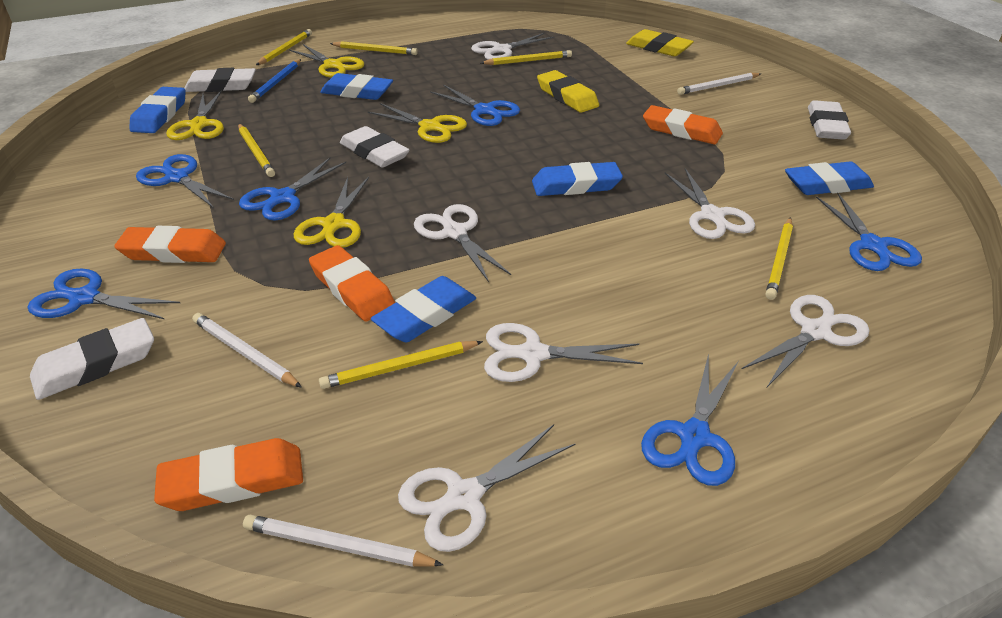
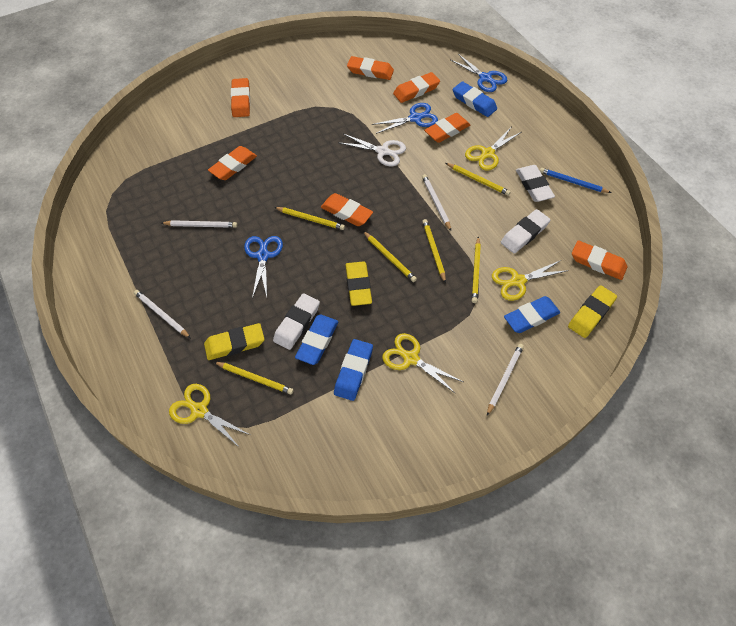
blue eraser: [129,87,186,133] [320,73,393,100] [371,276,476,342] [532,162,623,196] [785,161,874,195] = 5 -> [295,315,338,365] [334,339,373,401] [453,81,497,117] [504,296,560,333] = 4
blue scissors: [28,268,180,319] [136,154,234,208] [239,158,346,220] [430,84,520,126] [641,353,738,486] [816,193,922,271] = 6 -> [244,236,283,298] [372,103,438,134] [451,54,507,92] = 3
orange eraser: [114,226,226,263] [154,438,303,511] [309,245,395,322] [643,105,723,144] = 4 -> [208,146,257,180] [231,78,250,117] [321,193,373,226] [347,56,394,80] [393,72,440,103] [424,113,470,143] [572,241,628,280] = 7
white eraser: [30,318,154,400] [184,68,256,92] [340,126,409,168] [808,100,851,140] = 4 -> [273,293,320,350] [501,209,550,253] [516,165,555,202] = 3
white pencil: [192,313,302,388] [243,514,444,567] [677,73,761,95] = 3 -> [134,290,191,338] [162,220,237,228] [422,174,451,231] [487,344,524,416] = 4
white scissors: [398,424,575,552] [414,204,511,282] [471,33,554,60] [484,323,643,382] [665,168,755,239] [742,295,869,387] = 6 -> [340,134,406,166] = 1
yellow eraser: [537,70,599,113] [626,29,694,56] = 2 -> [204,323,264,360] [345,261,372,306] [568,285,617,338] = 3

